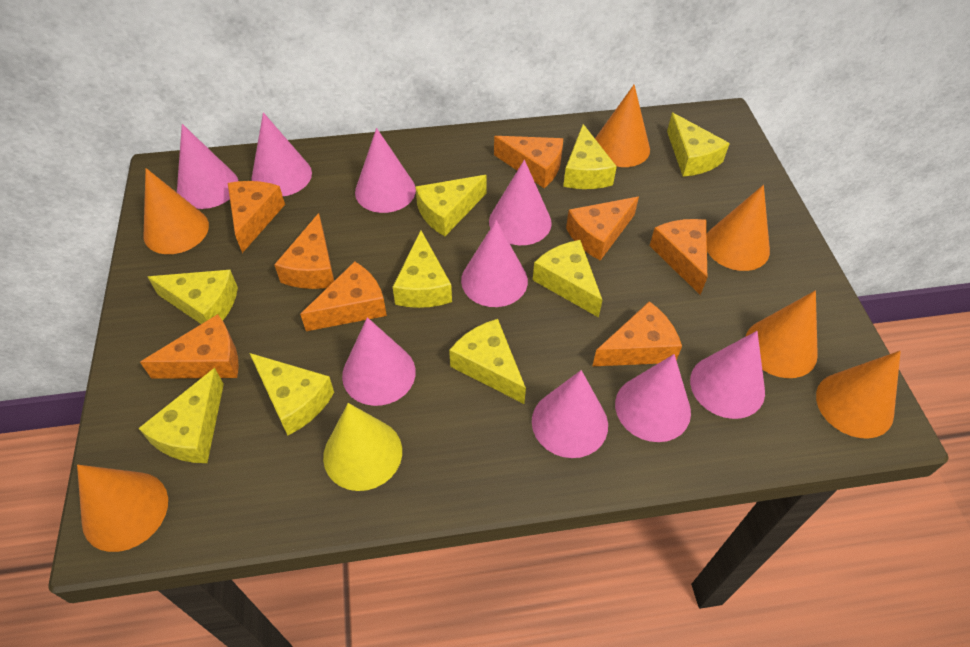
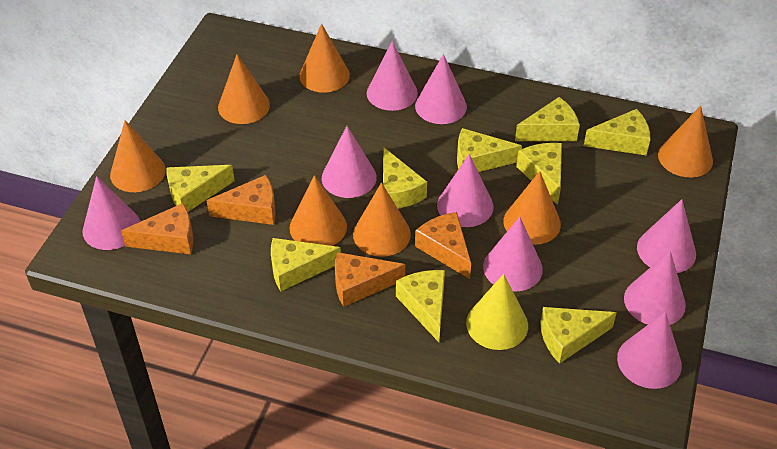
orange cheese: [140,314,239,379] [228,181,285,253] [274,213,334,289] [300,261,387,331] [494,136,563,188] [566,197,639,261] [593,301,682,366] [650,219,707,295] = 8 -> [121,203,194,254] [206,175,276,225] [335,252,405,307] [415,212,471,279] = 4
orange cone: [77,465,168,552] [143,168,209,254] [595,85,650,167] [707,185,770,271] [745,291,818,378] [816,351,901,439] = 6 -> [110,120,166,192] [218,54,270,124] [289,175,347,246] [299,23,350,93] [353,183,411,257] [503,171,561,245] [658,106,713,178] = 7

